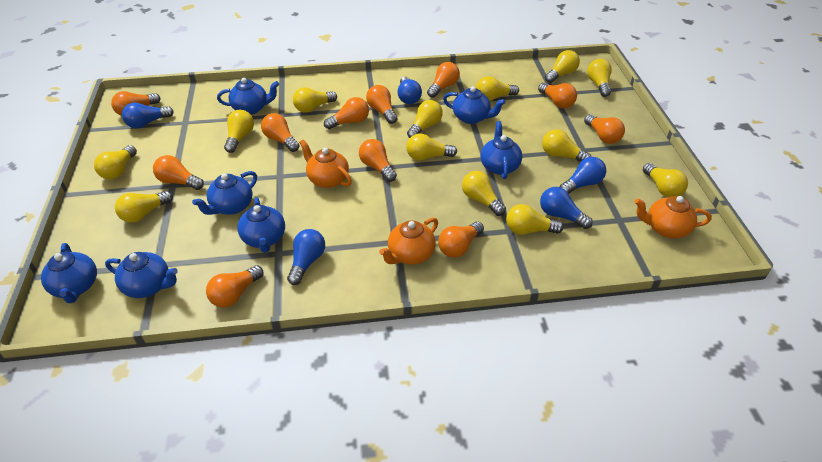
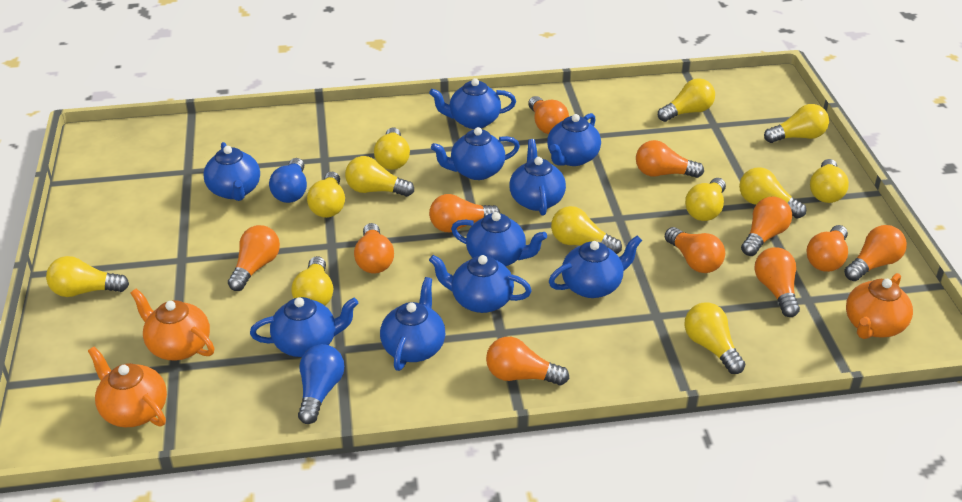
blue light bulb: [122,103,174,128] [287,229,325,285] [398,77,422,104] [540,187,593,229] [559,157,606,194] = 5 -> [269,158,307,203] [298,344,345,424] = 2
blue teapot: [41,243,97,304] [105,252,178,298] [192,171,257,215] [217,78,279,115] [237,197,285,253] [443,86,506,124] [481,121,522,179] = 7 -> [203,142,260,201] [250,297,358,357] [380,277,445,371] [429,78,516,129] [429,255,532,313] [431,127,520,180] [451,212,547,266] [509,139,566,216] [547,113,601,166] [549,235,642,298] = 10
yellow light bulb: [94,145,137,180] [115,191,173,223] [224,110,254,153] [293,87,337,113] [406,133,457,161] [407,100,443,138] [462,171,506,216] [476,76,519,101] [506,204,563,235] [542,129,591,162] [545,50,580,83] [587,59,612,97] [643,163,688,197] = 13 -> [46,256,129,297] [291,256,333,306] [307,172,345,218] [345,156,414,197] [374,128,410,170] [551,206,622,254] [658,78,715,122] [684,303,745,374] [685,178,726,221] [739,167,806,219] [764,104,829,143] [810,159,849,203] = 12

